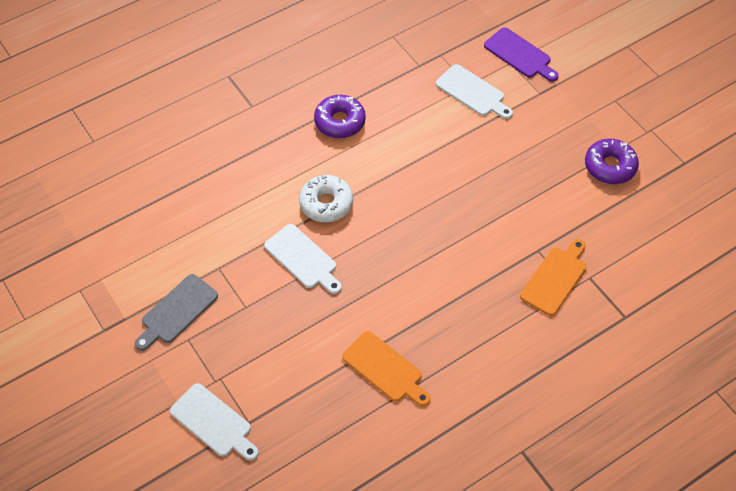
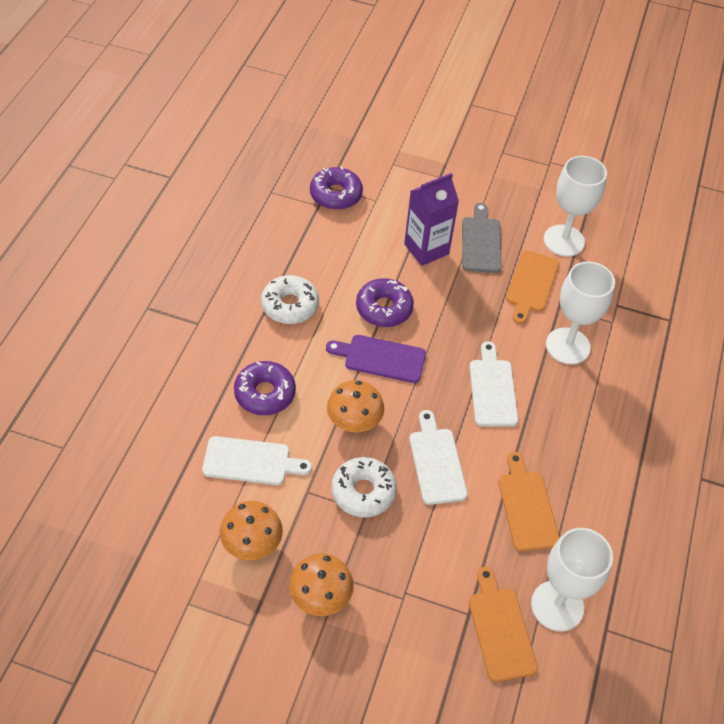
orange cutting board: [342,331,431,406] [520,239,587,316] = 2 -> [469,567,538,682] [498,452,560,551] [506,250,559,324] = 3
orange mushroom: none = 0 -> [220,501,283,560] [289,553,354,616] [327,380,384,432] = 3
purple carton: none = 0 -> [404,173,459,266] = 1
purple donut: [314,95,366,138] [585,139,639,184] = 2 -> [234,361,296,415] [310,166,363,210] [356,278,414,327] = 3
white donut: [299,175,353,222] = 1 -> [261,275,319,324] [331,457,397,517] = 2
white goblet: none = 0 -> [531,528,613,631] [544,156,607,257] [546,262,615,365] = 3

